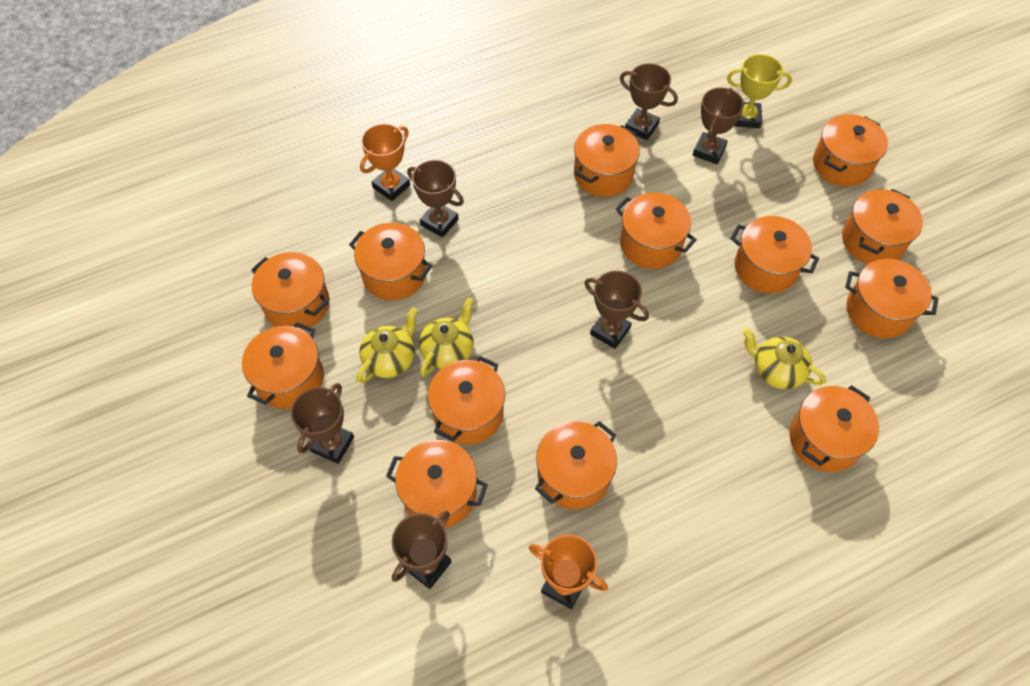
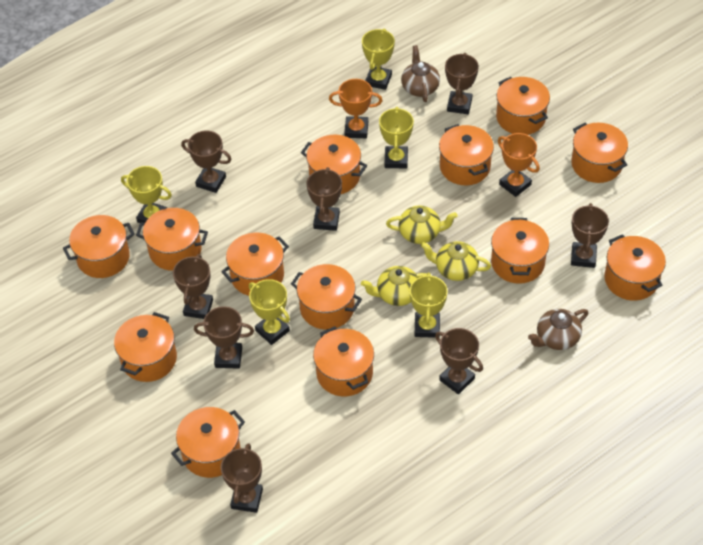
brown teapot: none = 0 -> [401,45,440,102] [528,309,588,350] = 2
brown trophy: [291,383,354,464] [392,511,452,589] [407,160,464,237] [584,271,649,349] [620,63,678,140] [693,88,744,164] = 6 -> [173,254,213,319] [181,131,232,193] [194,306,254,369] [220,443,263,513] [307,167,342,231] [435,328,483,394] [445,53,479,114] [571,203,609,268] = 8
yellow trophy: [727,54,792,128] = 1 -> [121,166,172,223] [249,279,290,345] [362,29,395,90] [379,107,414,169] [410,272,448,338] = 5

